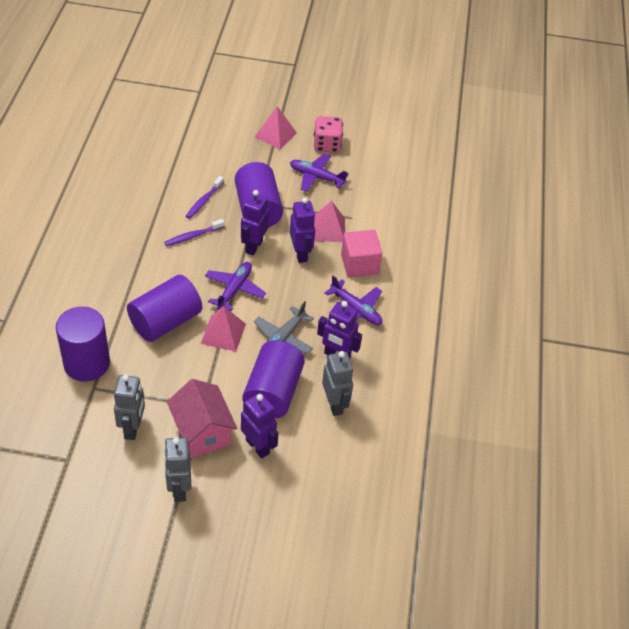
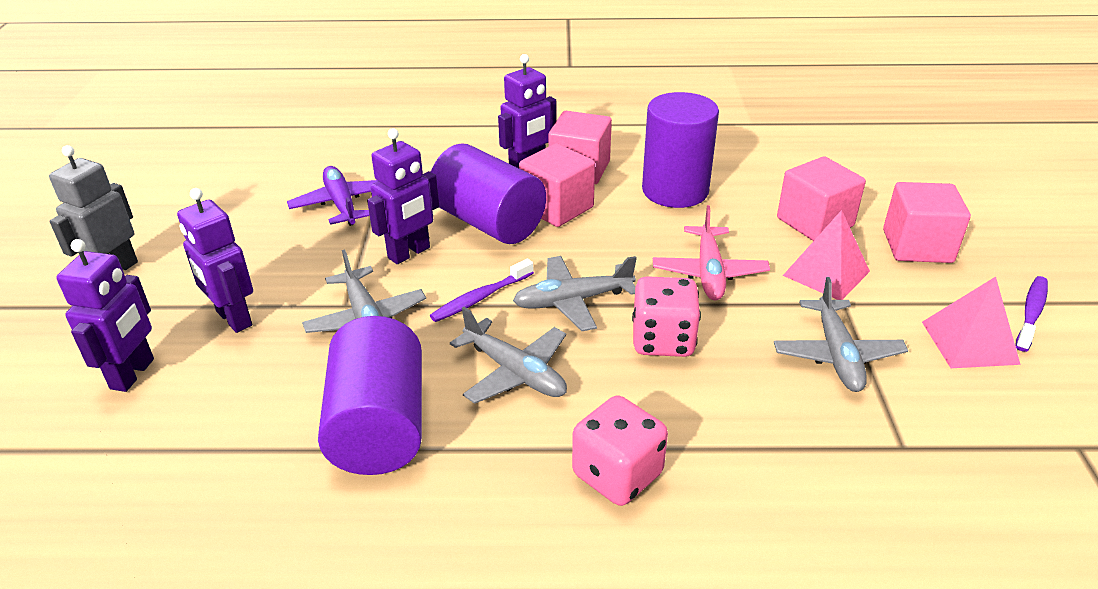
grey plane: [254,301,314,354] = 1 -> [302,249,426,333] [450,307,567,404] [513,256,637,331] [774,277,908,392] = 4
grey robot: [114,375,145,440] [164,437,192,502] [322,351,353,416] = 3 -> [49,145,138,270] = 1
pink cube: [341,230,382,277] = 1 -> [519,143,595,227] [549,111,612,184] [777,156,866,241] [883,182,971,263] = 4
pink dice: [314,116,343,153] = 1 -> [572,395,668,506] [632,276,701,357] = 2
pink house: [167,379,237,458] = 1 -> none = 0
pink plane: none = 0 -> [653,205,770,300] = 1
pink pyramid: [201,306,246,352] [255,106,297,149] [314,201,345,242] = 3 -> [783,210,870,300] [922,277,1021,368] = 2
purple cylinder: [56,307,110,381] [127,275,202,342] [235,162,283,228] [242,340,305,419] = 4 -> [318,316,422,475] [431,144,546,244] [642,92,719,208] = 3
purple plane: [205,262,266,311] [290,154,349,192] [324,275,382,325] = 3 -> [287,166,378,226] = 1

